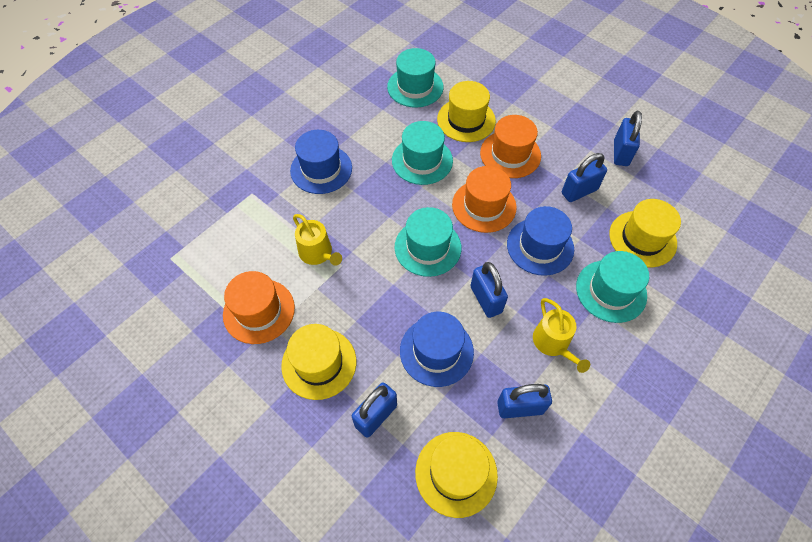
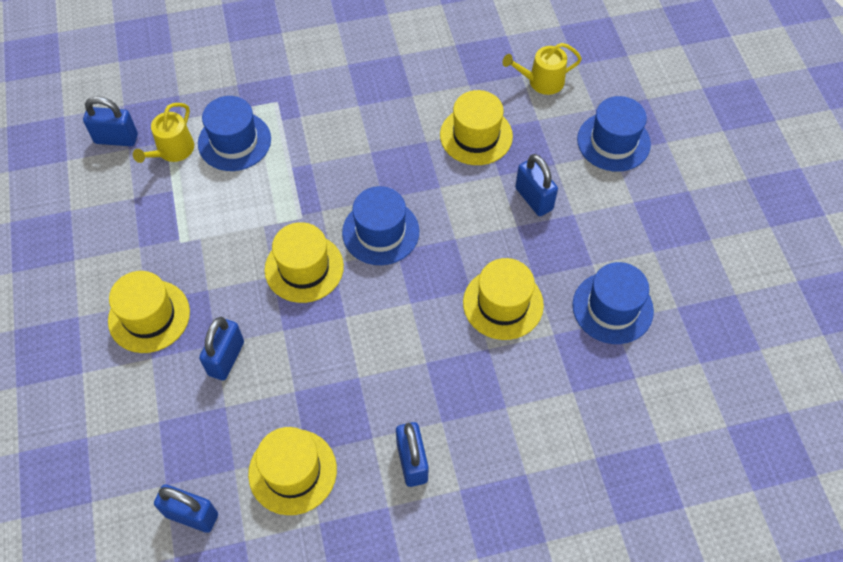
blue hat: [290,130,352,194] [400,312,474,387] [507,206,574,276] = 3 -> [198,96,271,171] [342,186,419,265] [572,262,654,344] [577,96,651,172] = 4
orange hat: [223,271,295,344] [452,166,517,233] [480,115,541,178] = 3 -> none = 0
turquoise hat: [387,48,444,108] [392,121,453,185] [394,207,461,277] [576,251,649,323] = 4 -> none = 0
yellow hat: [281,324,356,400] [415,432,498,518] [437,81,496,142] [609,199,681,267] = 4 -> [108,271,190,353] [248,427,337,515] [265,222,344,303] [440,90,513,165] [463,258,544,340] = 5

